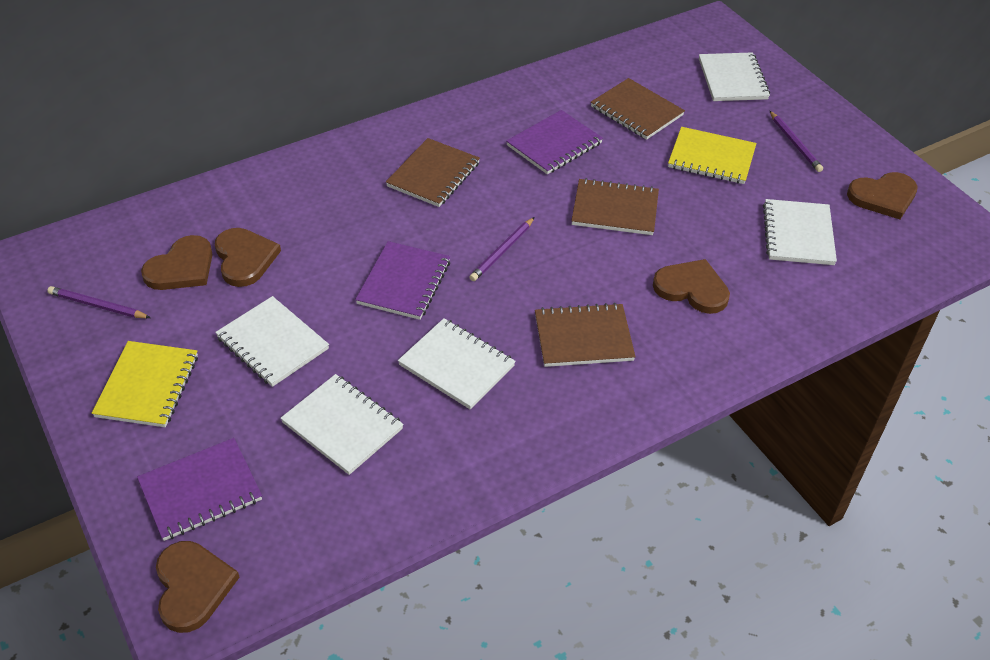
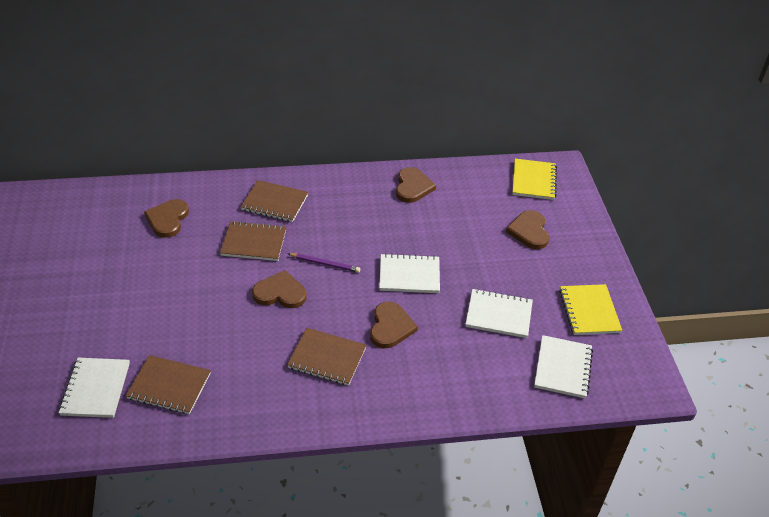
purple notebook: [137,438,262,541] [355,241,450,320] [506,110,603,174] = 3 -> none = 0
purple pencil: [47,286,151,318] [470,217,535,281] [770,111,823,172] = 3 -> [288,253,360,273] = 1
white notebook: [215,296,329,387] [280,374,404,475] [398,318,516,410] [699,52,770,101] [763,199,837,265] = 5 -> [59,358,130,418] [379,253,440,293] [465,289,533,338] [534,335,593,398] = 4

